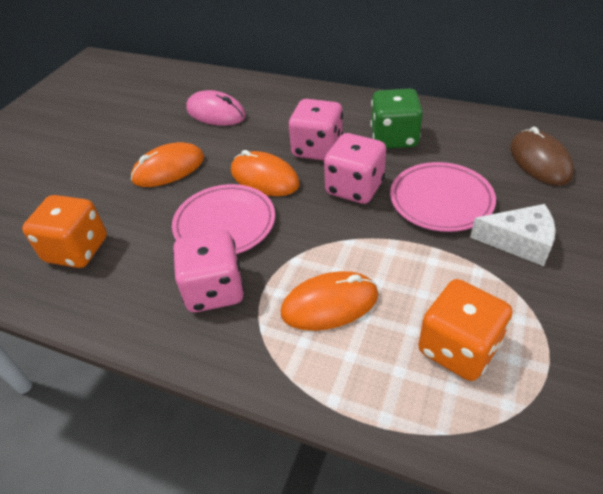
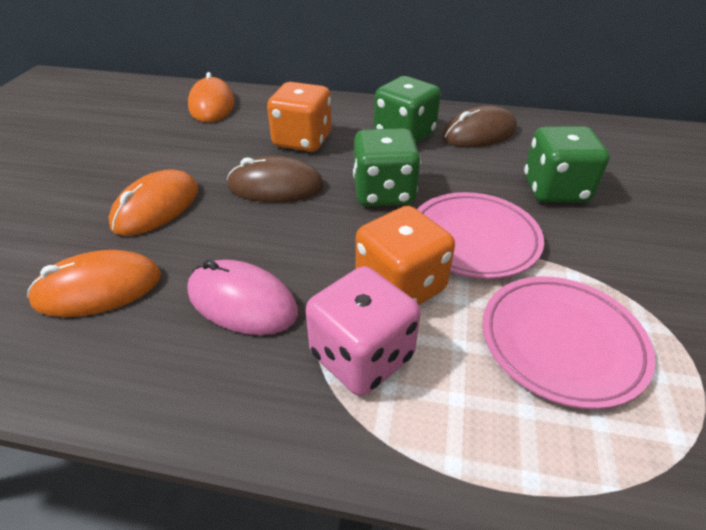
brown mouse: [510,127,574,186] = 1 -> [227,156,324,203] [442,105,517,147] = 2
green dice: [371,89,423,149] = 1 -> [353,128,421,206] [374,76,441,144] [524,126,610,203] = 3
pink dice: [173,230,244,312] [289,99,343,161] [324,133,386,204] = 3 -> [306,266,421,396] = 1
white cheese: [470,204,556,266] = 1 -> none = 0

